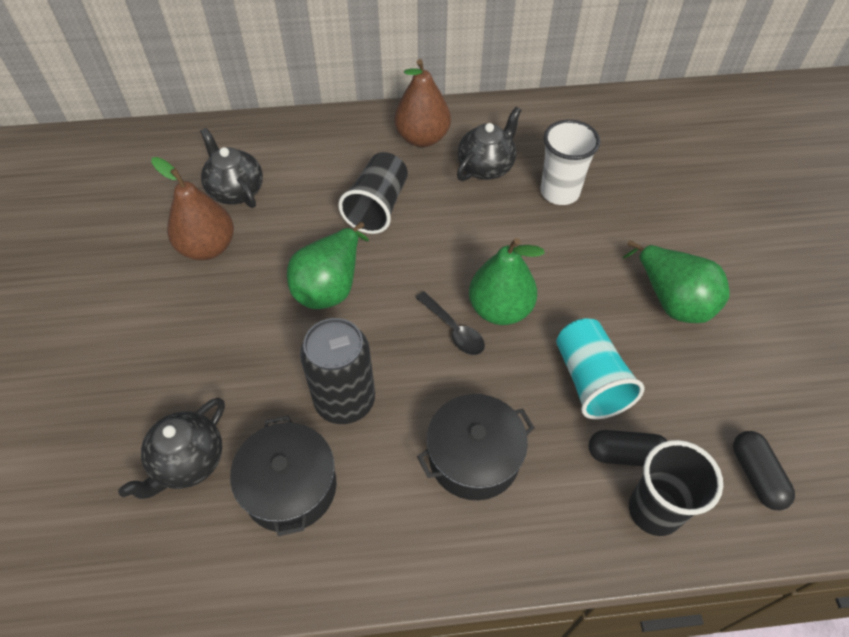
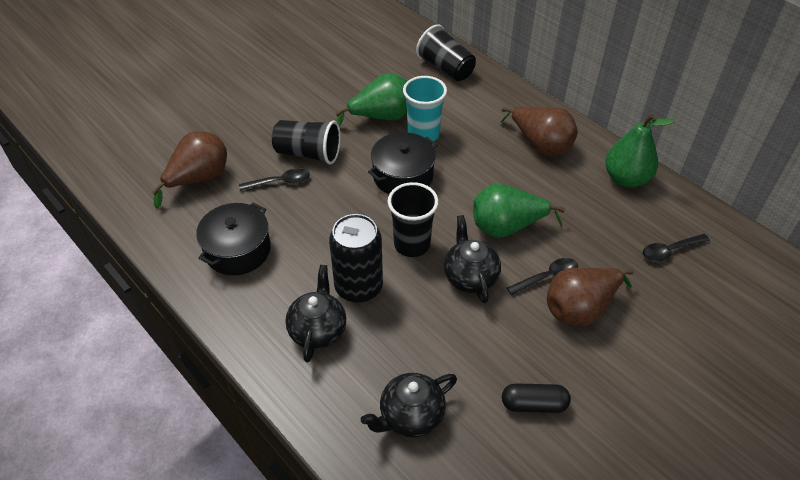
black capsule: [589,430,667,466] [733,431,795,510] = 2 -> [502,383,571,413] = 1
black cup: [338,152,408,234] [629,440,723,536] = 2 -> [272,120,341,165] [388,182,439,257] [416,24,476,81] = 3
black spoon: [415,291,485,355] = 1 -> [239,168,310,191] [507,258,578,295] [643,234,710,261] = 3
brown pear: [151,157,234,260] [394,59,451,147] = 2 -> [151,131,227,208] [500,107,578,156] [547,268,634,326] = 3
white cup: [540,120,600,205] = 1 -> none = 0

